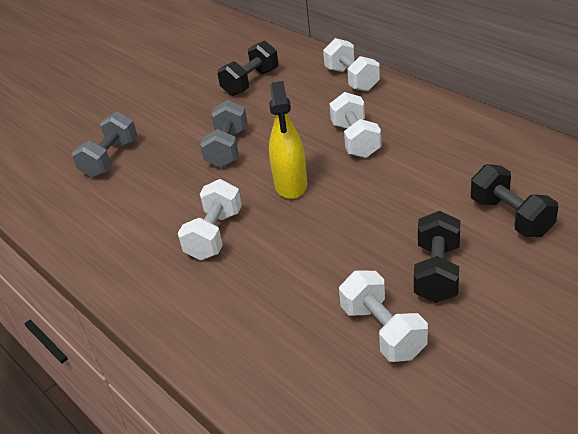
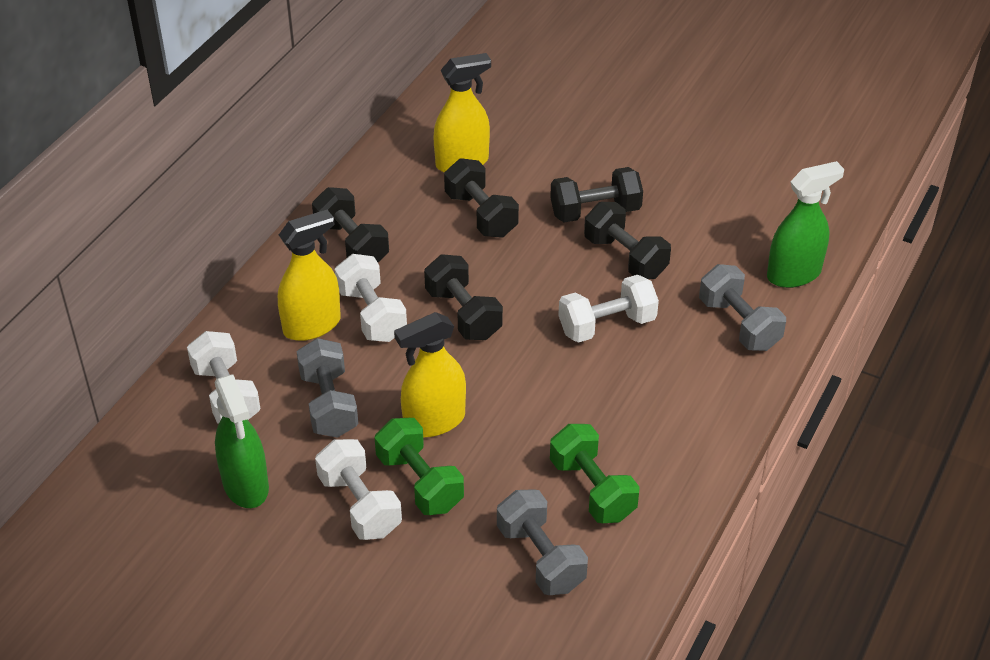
black dumbbell: [217,41,279,96] [414,211,460,303] [471,164,558,237] = 3 -> [312,187,389,262] [424,254,503,340] [444,158,519,238] [550,167,643,223] [584,202,671,279] = 5
green dumbbell: none = 0 -> [375,418,464,515] [550,424,640,523] = 2
green spray bottle: none = 0 -> [214,374,269,508] [767,161,844,288] = 2
grey dumbbell: [72,111,137,178] [200,100,247,168] = 2 -> [297,338,358,438] [497,489,588,595] [699,264,786,351] = 3
yellow spray bottle: [269,81,307,199] = 1 -> [278,210,341,341] [394,312,466,438] [433,53,491,173] = 3

